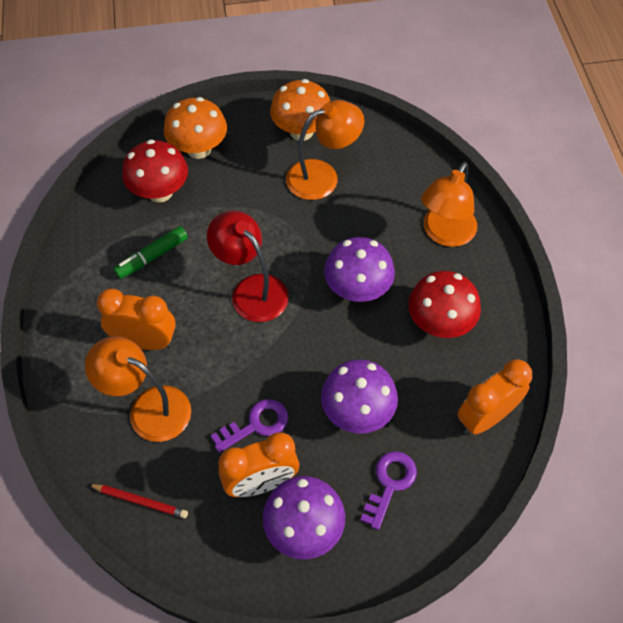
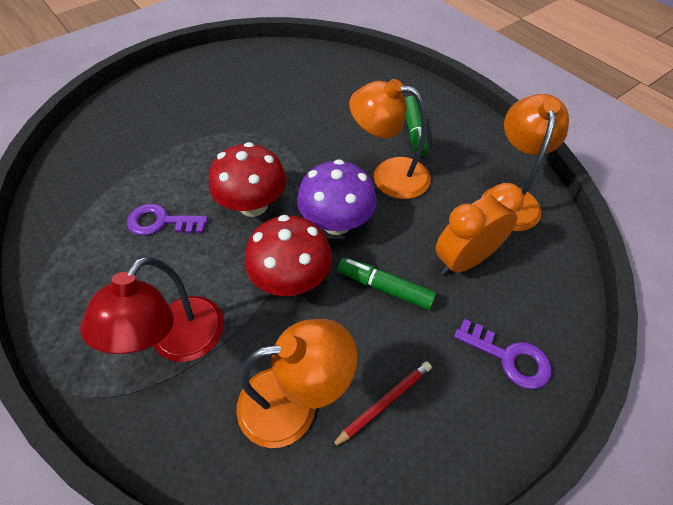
green marker: [113,226,188,279] = 1 -> [338,257,436,310] [405,96,428,157] = 2
orange clock: [97,289,176,350] [218,432,299,497] [457,359,532,434] = 3 -> [436,183,524,275] = 1
orange mushroom: [164,97,227,159] [270,79,330,141] = 2 -> none = 0
purple mushroom: [262,476,345,559] [321,359,398,434] [324,237,395,302] = 3 -> [297,159,377,235] = 1

